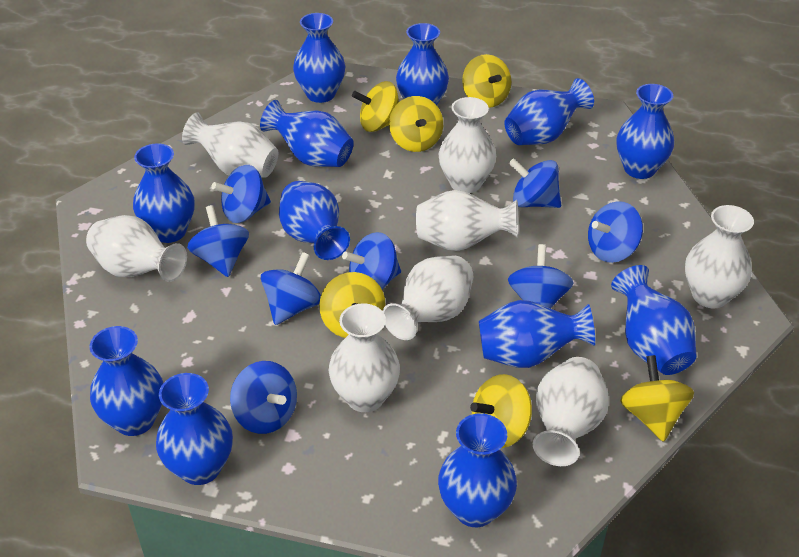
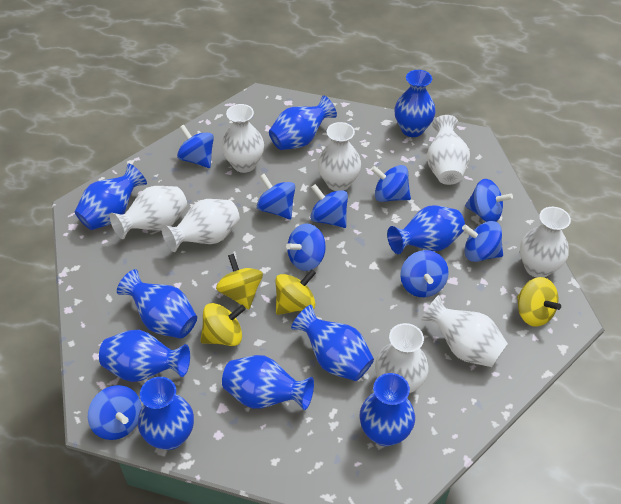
blue spinning top: [187,205,249,277] [211,165,271,223] [230,361,297,434] [261,252,321,325] [342,232,401,289] [508,244,574,308] [509,158,561,208] [588,201,643,263] = 8 -> [88,385,142,440] [177,125,214,168] [257,174,295,220] [286,223,326,271] [310,184,348,228] [371,165,411,202] [400,250,449,297] [462,221,503,262] [465,179,513,222] = 9
blue vase: [90,326,163,436] [133,143,195,243] [156,373,233,485] [260,100,354,167] [279,181,350,260] [293,13,345,103] [396,23,449,105] [438,413,517,527] [479,300,595,368] [504,78,594,145] [611,265,696,375] [617,84,674,179] = 12 -> [75,164,147,230] [99,330,190,382] [117,269,197,339] [138,377,194,450] [222,355,314,410] [269,96,337,150] [291,305,374,381] [359,373,415,446] [387,205,465,254] [394,70,436,137] = 10
yellow spinning top: [319,272,386,338] [352,81,399,132] [389,96,443,152] [462,54,511,108] [470,374,532,448] [620,355,694,442] = 6 -> [201,303,246,346] [216,254,263,309] [275,269,316,315] [517,277,561,327] = 4

